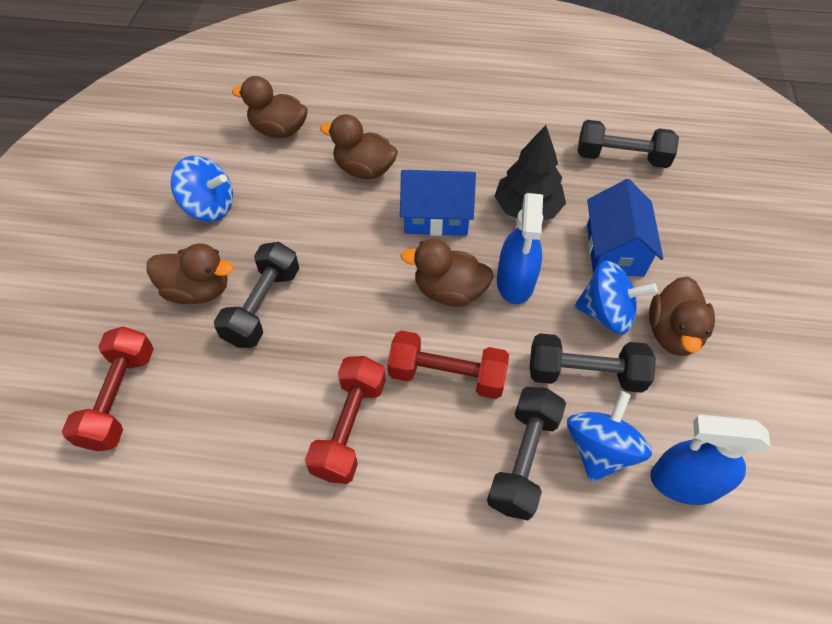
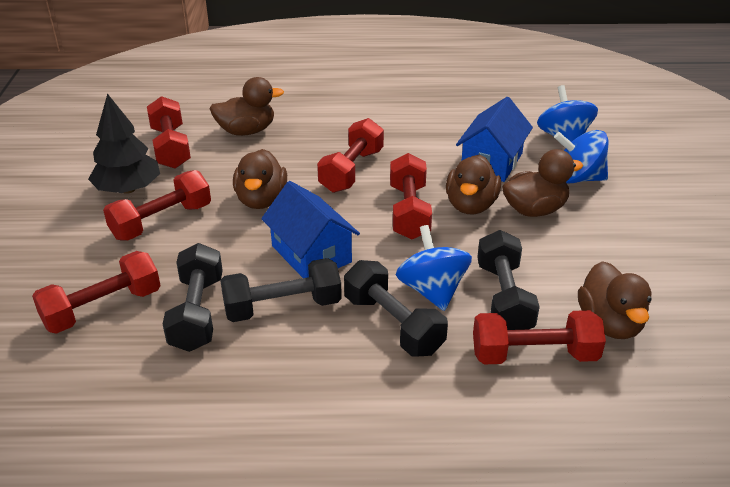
blue spray bottle: [497,193,543,304] [650,415,771,505] = 2 -> none = 0
red dumbbell: [62,326,154,451] [305,356,386,484] [387,330,509,399] = 3 -> [32,251,161,334] [103,170,211,241] [147,96,191,169] [317,118,384,193] [390,153,432,239] [473,310,606,364] = 6

